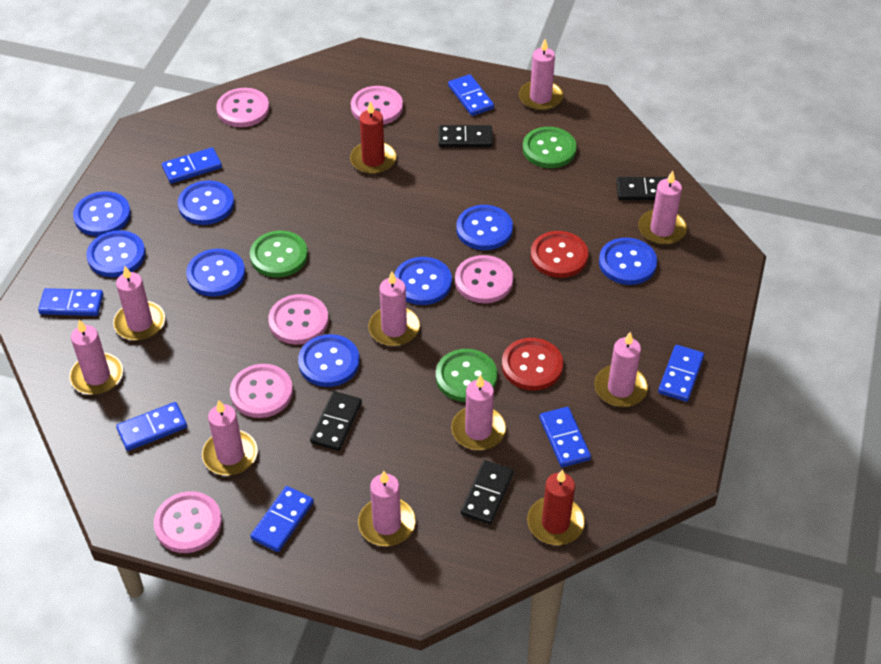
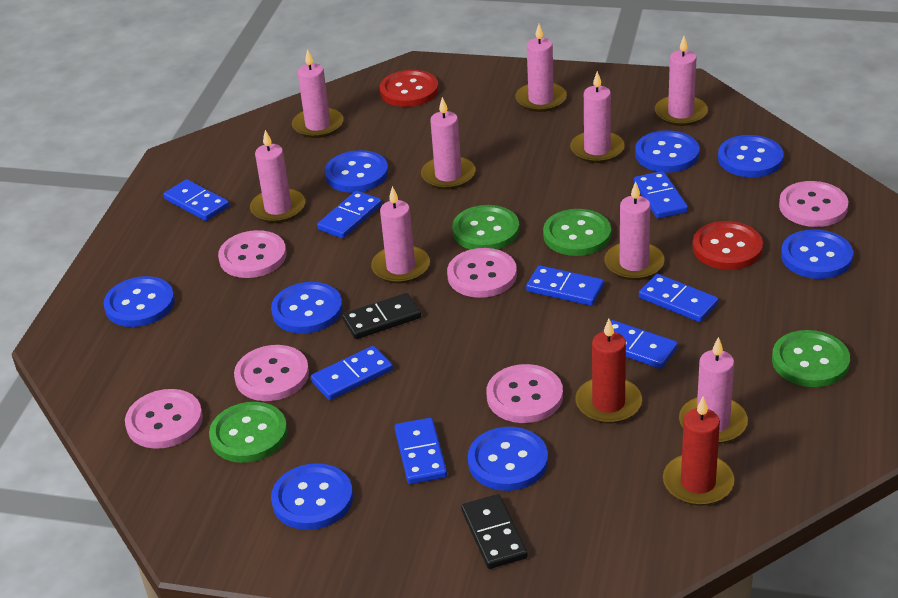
black domino: [310,391,362,451] [439,125,493,147] [461,460,514,525] [616,177,668,200] = 4 -> [342,293,421,339] [461,494,528,569] = 2
blue domino: [38,288,103,316] [116,402,187,451] [162,147,222,184] [250,486,314,552] [448,74,494,116] [539,407,591,467] [658,345,704,402] = 7 -> [164,179,229,221] [311,346,393,400] [317,191,382,239] [395,418,447,484] [526,266,604,306] [602,320,678,369] [634,171,688,219] [639,274,719,322] = 8
green button: [250,231,308,277] [436,349,497,402] [523,127,576,168] = 3 -> [209,402,288,463] [452,205,519,250] [543,209,611,256] [772,330,850,387] = 4

